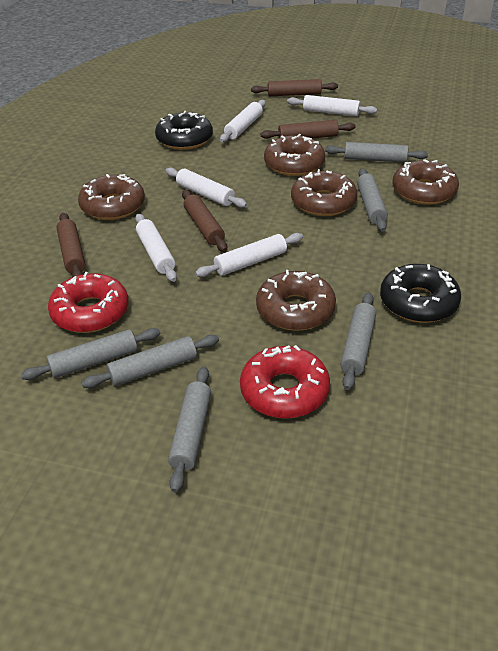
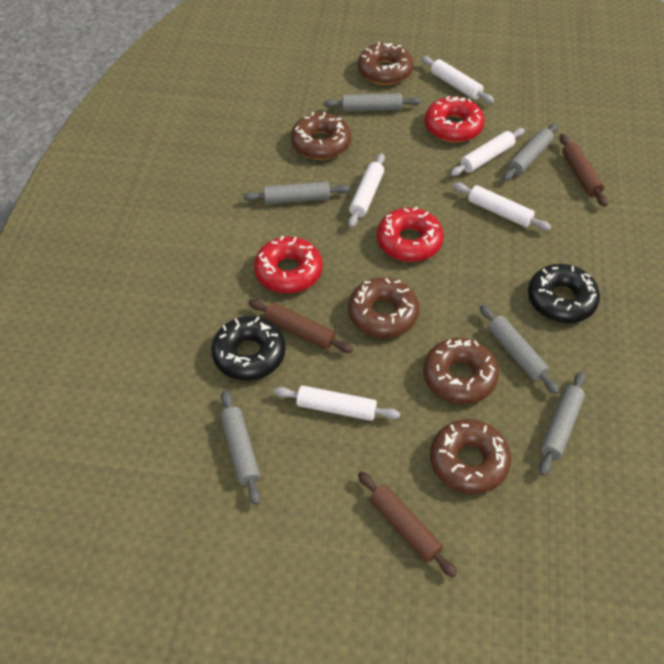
brown rolling pin: [57,213,86,277] [182,190,227,252] [251,79,338,96] [261,120,356,139] = 4 -> [248,299,353,353] [358,471,457,577] [560,134,608,207] = 3
red donut: [48,272,129,333] [240,345,330,419] = 2 -> [254,236,323,294] [377,207,444,262] [425,96,485,142] = 3

